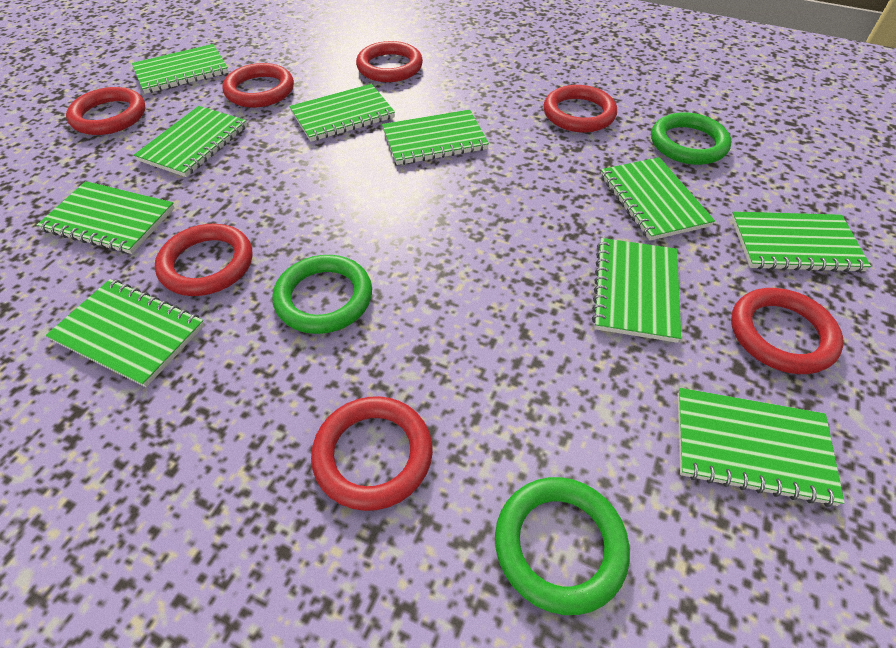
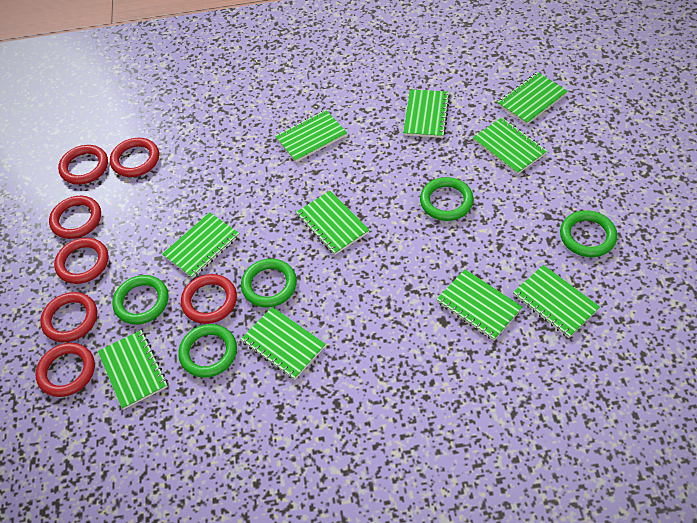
green ring: [272,255,372,334] [495,477,630,615] [651,112,732,165] = 3 -> [112,275,168,325] [178,324,237,378] [241,259,297,307] [420,177,473,221] [560,210,617,257] = 5

